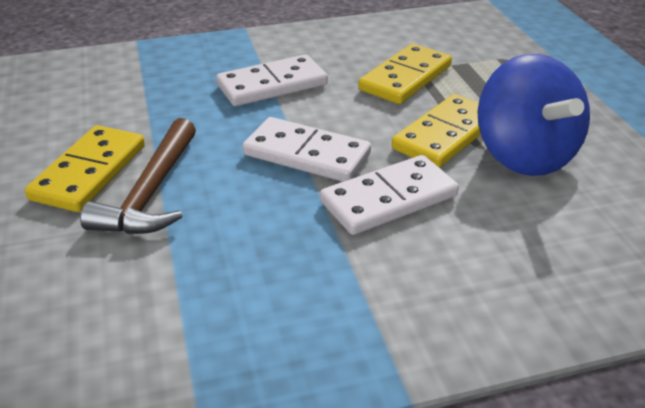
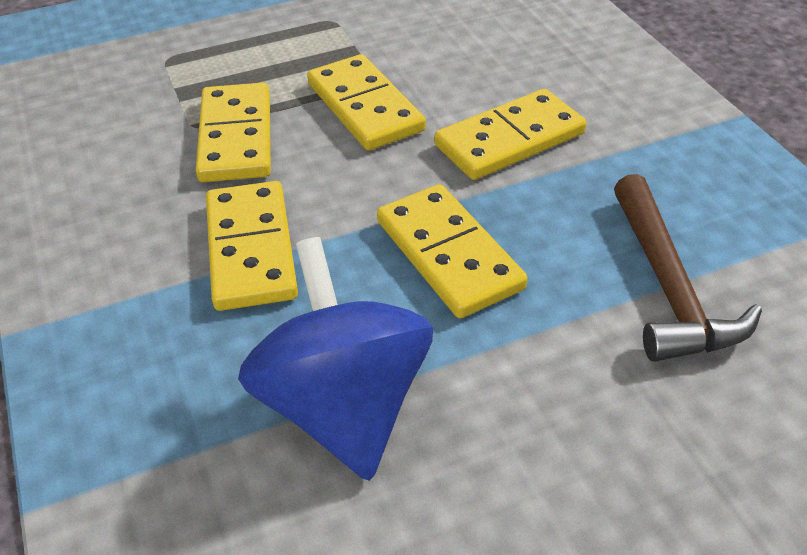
white domino: [216,54,328,106] [243,117,371,182] [320,155,459,235] = 3 -> none = 0
yellow domino: [25,125,145,212] [358,44,452,104] [392,94,481,168] = 3 -> [196,83,271,182] [206,181,298,311] [307,54,426,150] [377,184,528,318] [434,89,587,180] = 5

